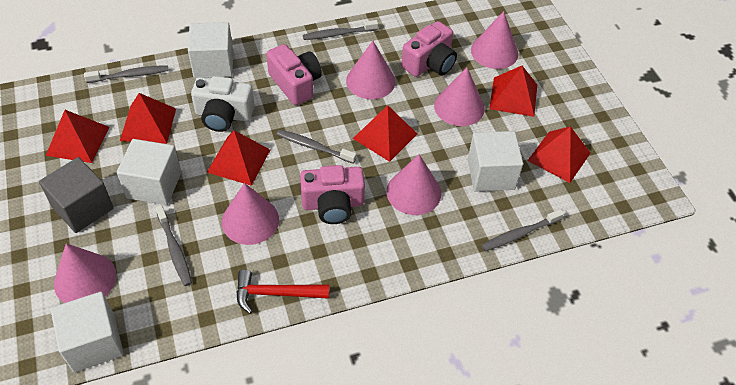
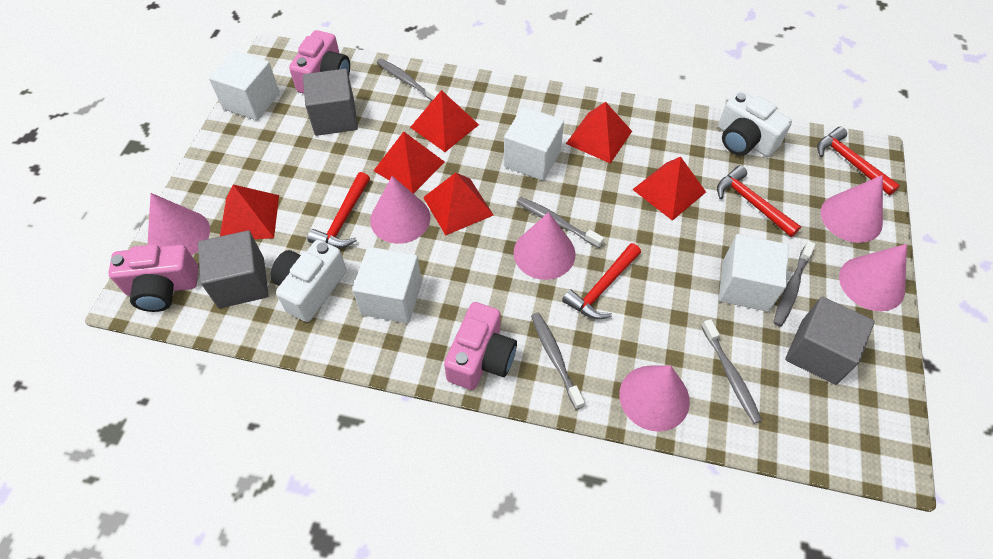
grey cube: [39,157,114,233] = 1 -> [198,231,269,308] [303,69,358,136] [785,297,875,385] = 3
red hammer: [236,269,329,314] = 1 -> [307,172,370,248] [562,243,641,319] [717,165,801,237] [817,127,900,195] = 4
white camera: [191,76,255,132] = 1 -> [271,240,347,322] [718,91,792,157] = 2

